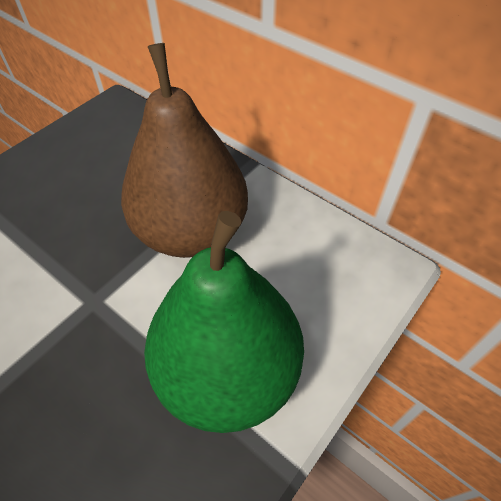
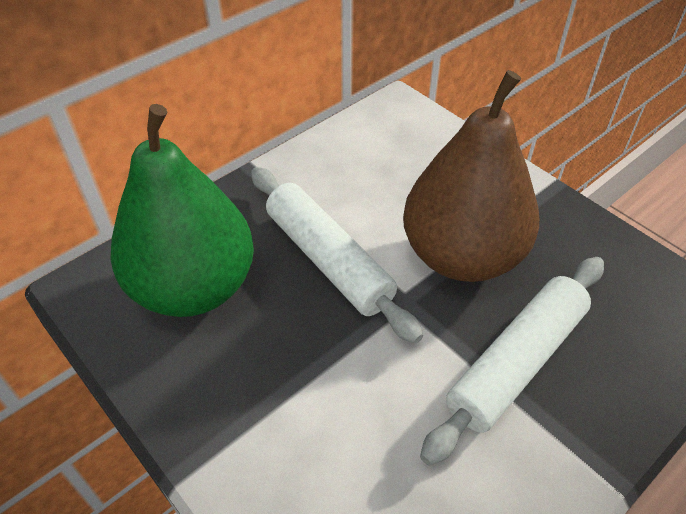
white rolling pin: none = 0 -> [251,167,423,343] [420,257,604,466] = 2

